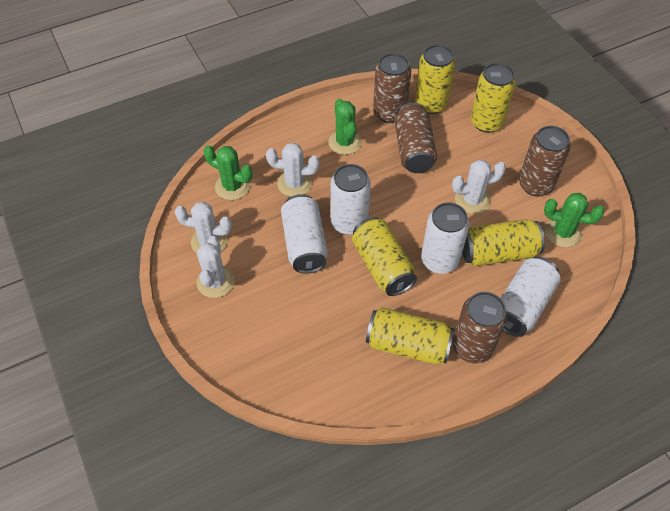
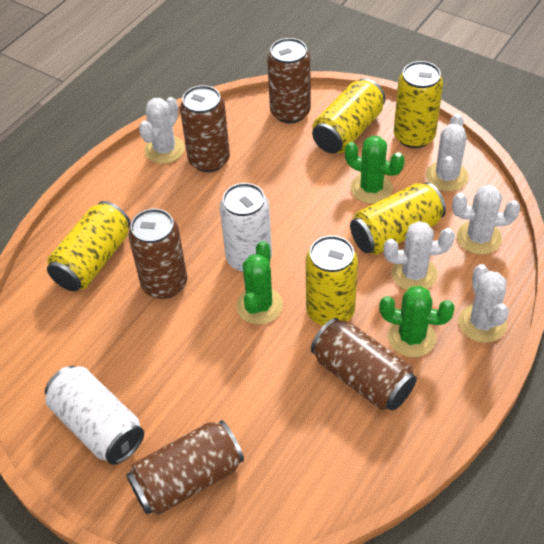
brown can: [373,53,411,123] [395,103,437,173] [453,292,508,363] [519,126,570,196] = 4 -> [126,420,244,515] [128,209,187,299] [180,85,230,172] [267,38,311,123] [311,318,417,411] = 5
white cactus: [175,202,232,253] [197,236,235,298] [266,143,319,197] [452,160,506,214] = 4 -> [139,97,185,164] [384,221,455,291] [426,114,468,192] [452,185,520,255] [458,264,509,343] = 5
white can: [281,194,328,274] [331,164,371,235] [421,202,469,274] [501,257,561,337] = 4 -> [45,366,144,465] [220,183,272,272] = 2

